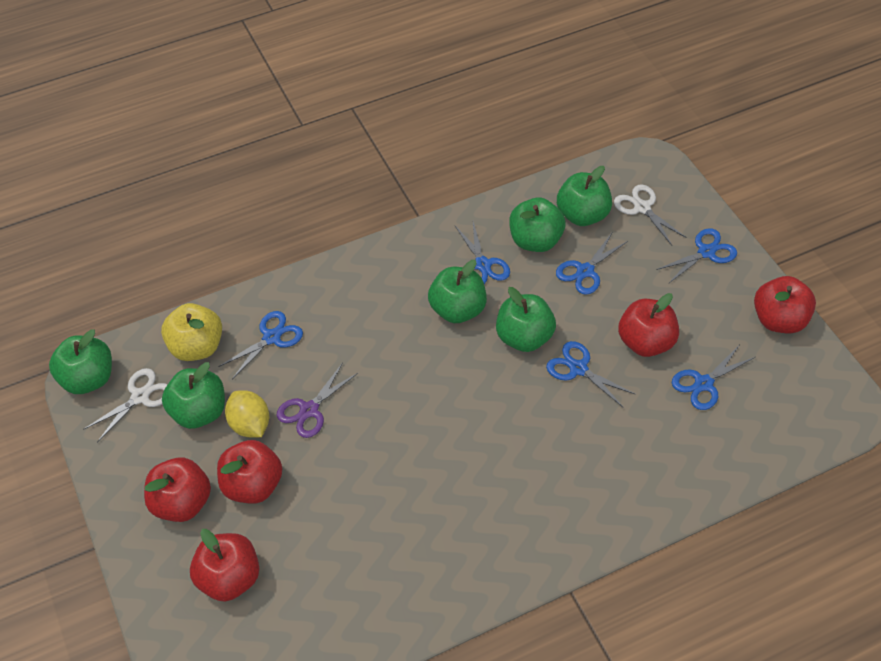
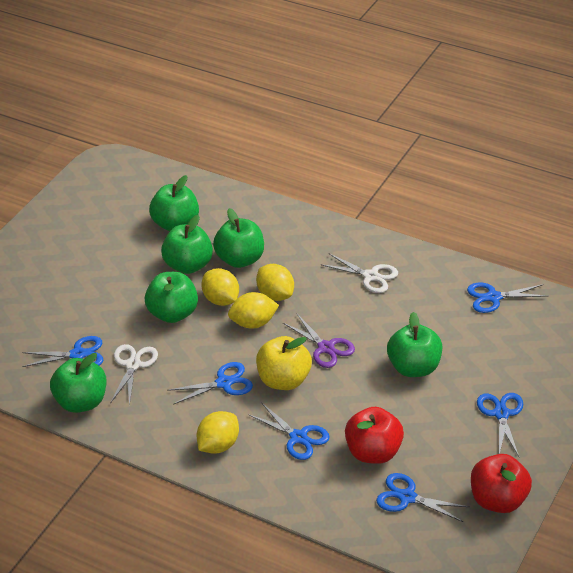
red apple: [144,457,211,522] [190,529,259,602] [217,440,282,504] [618,293,679,357] [754,276,816,333] = 5 -> [345,407,404,464] [471,454,532,513] = 2
yellow lemon: [225,390,269,437] = 1 -> [196,411,239,454] [201,268,239,306] [228,292,279,329] [256,264,294,301] = 4

